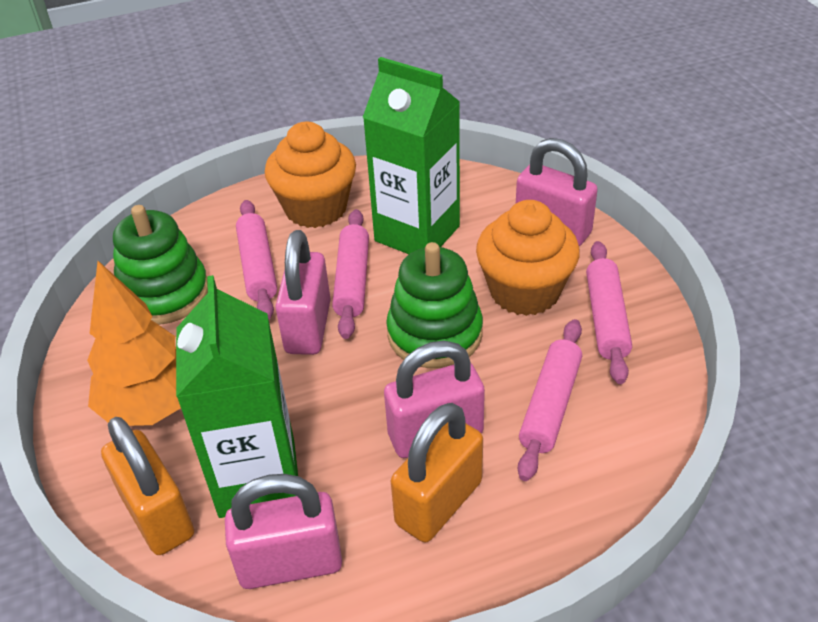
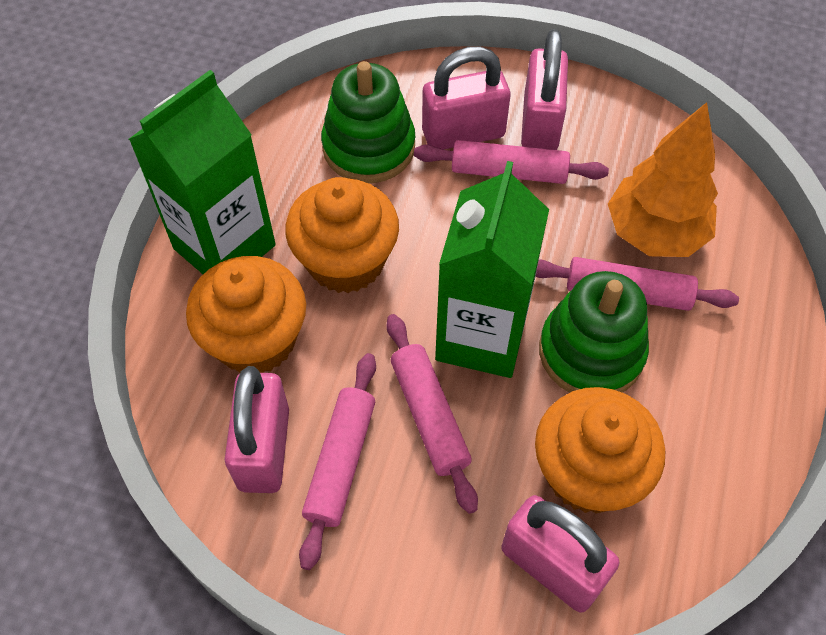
orange cupcake: [265,122,356,228] [476,200,580,316] = 2 -> [186,256,306,373] [285,177,399,293] [535,387,665,513] = 3
orange padlock: [101,417,194,555] [391,403,483,542] = 2 -> none = 0

